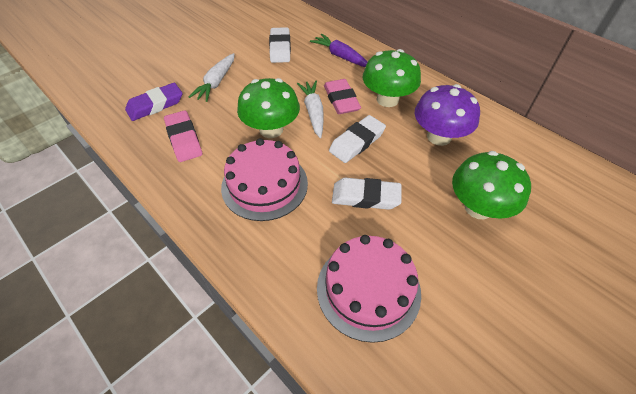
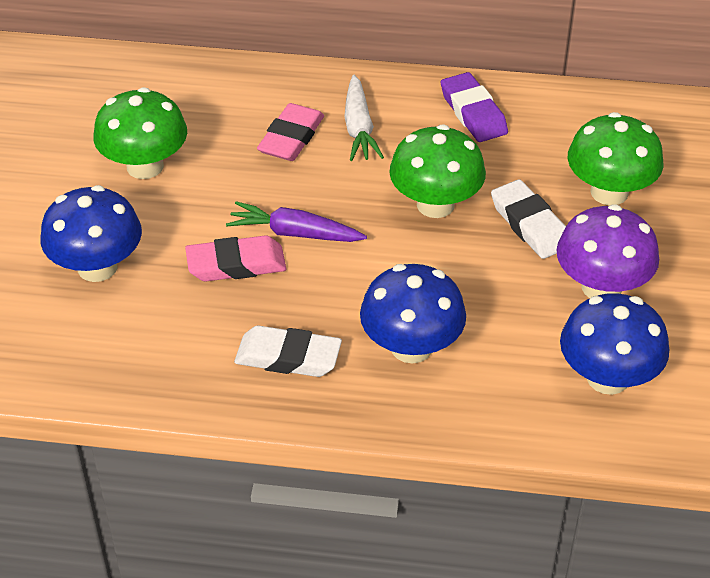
blue mushroom: none = 0 -> [41,185,142,282] [360,264,466,363] [560,293,669,395] = 3
pink cake: [221,138,308,221] [317,235,421,343] = 2 -> none = 0
white carrot: [189,53,235,102] [297,81,324,138] = 2 -> [344,75,384,161] = 1
white eraser: [269,27,291,63] [329,115,386,163] [332,178,401,210] = 3 -> [234,326,342,377] [491,179,566,259] = 2

